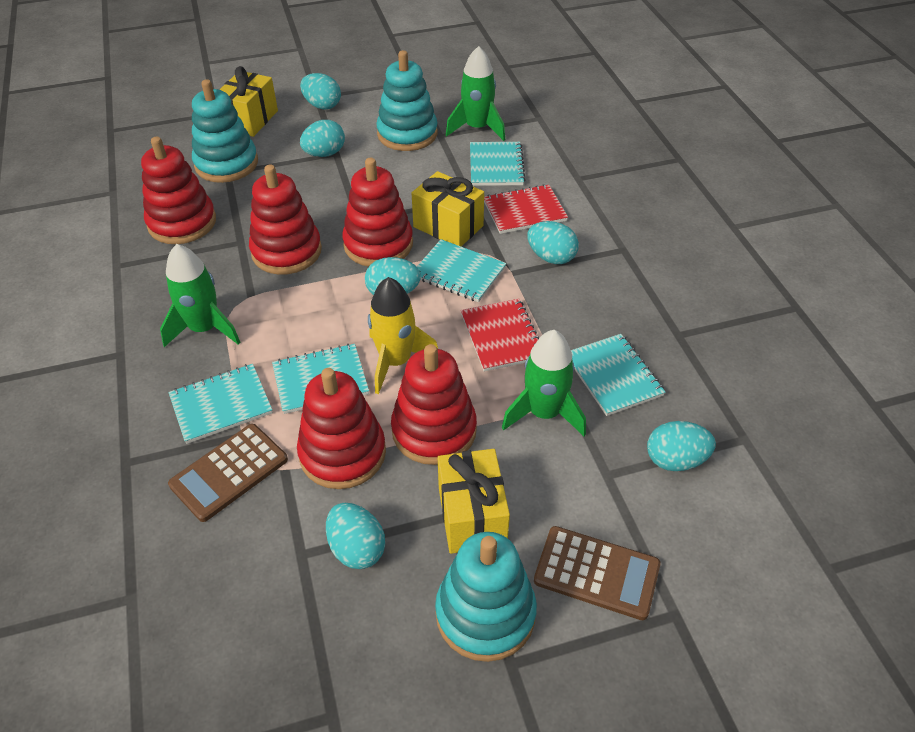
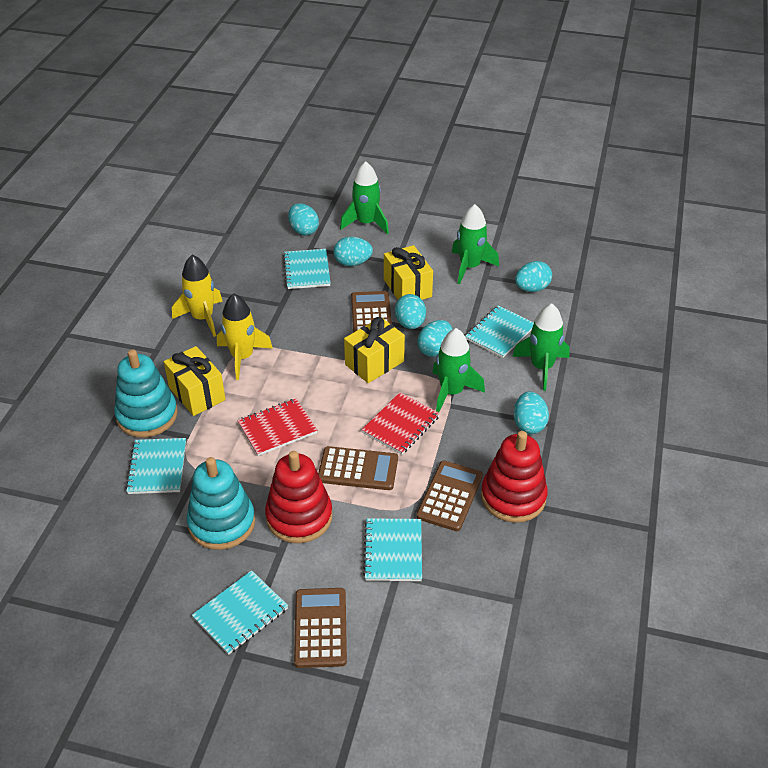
brown calculator: [168,424,288,522] [534,526,661,620] = 2 -> [294,588,347,668] [318,446,398,490] [351,291,392,333] [416,460,483,531] = 4
green rocket: [160,244,240,347] [446,46,505,141] [502,330,586,436] = 3 -> [340,161,389,235] [432,328,485,412] [452,204,499,284] [512,303,570,391] = 4
red stacking toy: [141,137,216,244] [249,165,322,275] [297,368,386,489] [342,158,413,267] [391,344,477,465] = 5 -> [265,451,333,543] [481,431,548,523] = 2
turquoise stacking toy: [192,79,258,183] [376,50,438,151] [435,532,537,662] = 3 -> [114,349,178,438] [187,457,255,550] = 2
yellow rocket: [368,277,438,394] = 1 -> [172,255,223,337] [217,294,273,380] = 2

